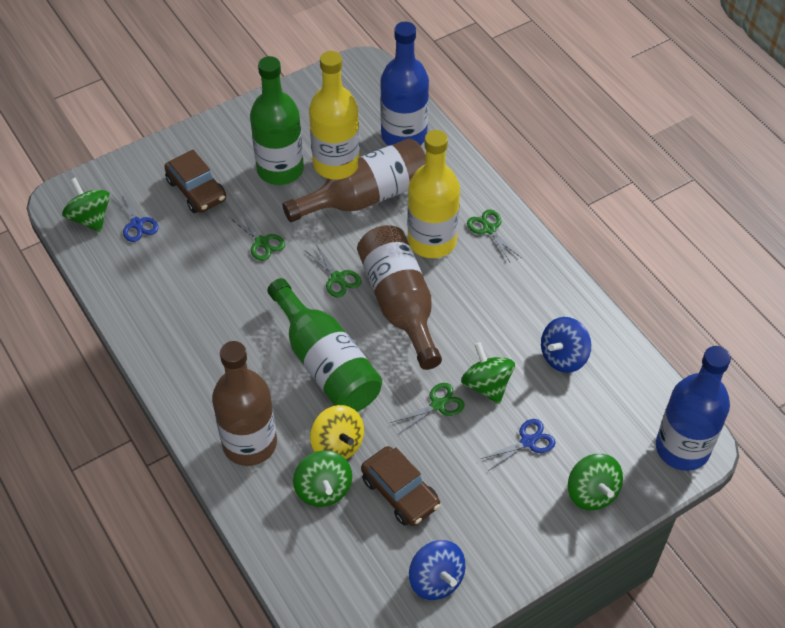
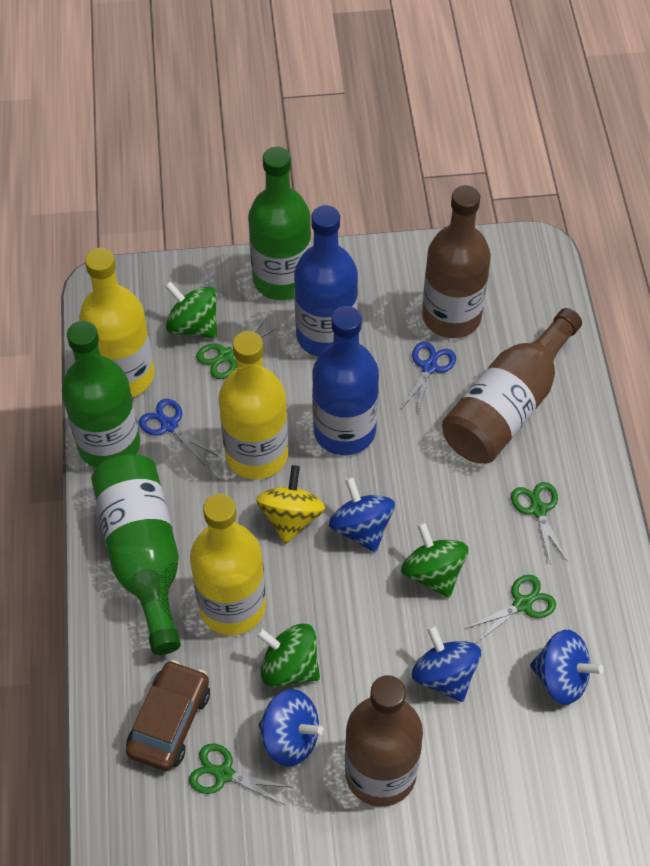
blue spinning top: [409,540,465,600] [541,317,592,373] = 2 -> [259,689,324,767] [329,477,395,553] [412,625,481,702] [530,630,604,705] = 4
brown car: [164,150,226,213] [361,446,440,526] = 2 -> [126,660,210,771] = 1
green bottle: [250,56,304,185] [267,278,382,412] = 2 -> [62,321,140,468] [91,454,181,655] [248,147,311,300] = 3
green spinning top: [62,177,110,232] [293,450,352,507] [461,342,515,404] [568,454,623,510] = 4 -> [165,281,217,339] [256,624,320,687] [401,522,468,598] = 3
yellow bottle: [309,51,360,178] [407,130,460,258] = 2 -> [79,248,154,397] [190,494,266,635] [218,331,288,479] = 3

